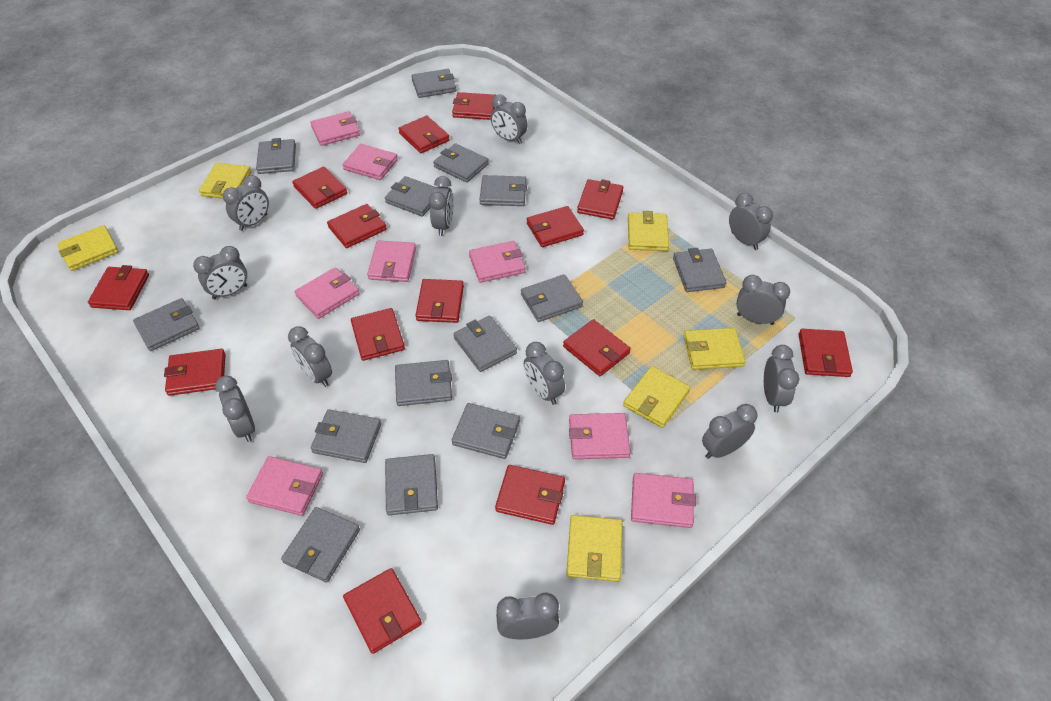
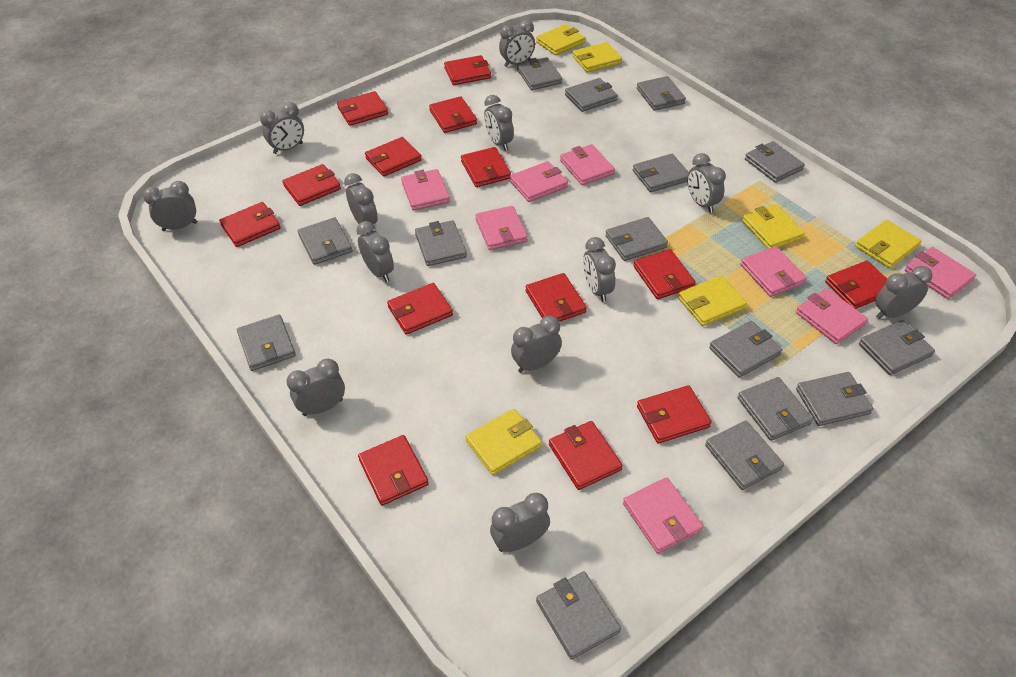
grey wallet: [133,298,199,351] [256,138,296,174] [281,507,360,583] [311,410,381,463] [385,176,435,216] [385,454,438,515] [395,360,452,406] [411,69,456,98] [433,143,489,183] [452,403,520,459] [454,316,517,372] [479,175,527,206] [521,274,583,322] [673,248,726,292] = 14 -> [237,315,296,371] [298,217,353,265] [415,220,467,266] [517,57,562,90] [536,571,621,660] [565,78,618,112] [605,217,668,261] [633,154,689,192] [637,76,686,111] [705,420,784,490] [709,321,782,378] [738,377,813,441] [745,141,805,183] [796,372,873,426] [859,320,935,375] = 15

